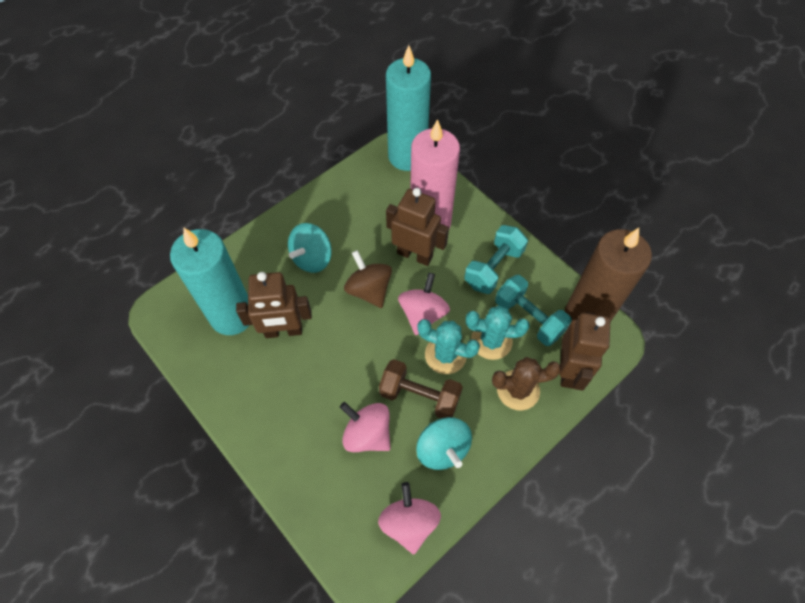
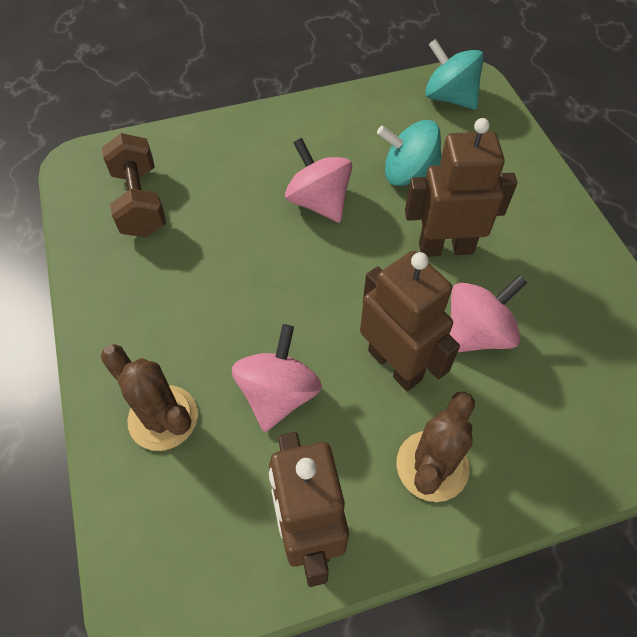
brown cactus: [492,357,561,410] = 1 -> [101,344,198,451] [396,392,475,502] = 2
brown candle: [565,228,652,322] = 1 -> none = 0
brown spinning top: [344,250,392,308] = 1 -> none = 0
pink candle: [410,119,460,229] = 1 -> none = 0
turquoise cactus: [417,319,480,374] [466,305,530,360] = 2 -> none = 0
turquoise candle: [170,228,250,335] [386,45,431,171] = 2 -> none = 0
turquoise dumbbell: [464,225,528,294] [495,275,572,346] = 2 -> none = 0

